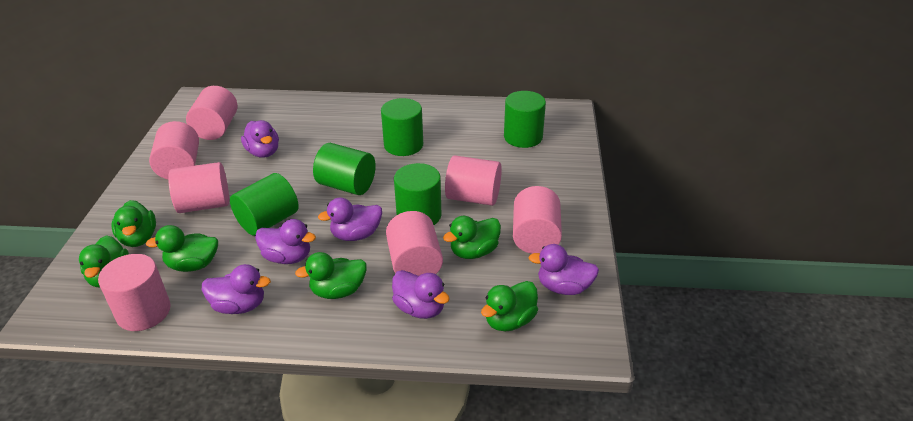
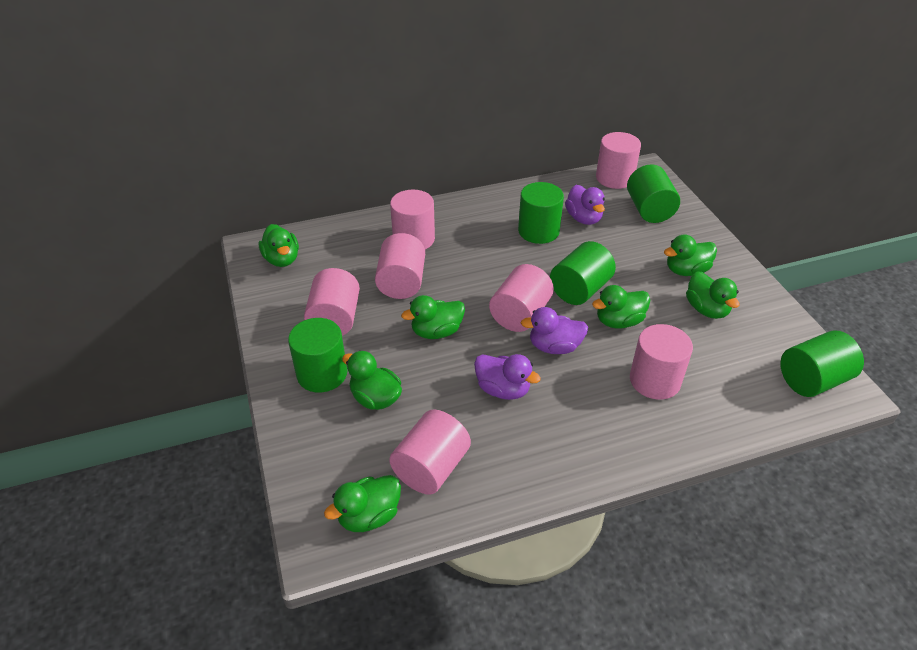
green duck: [79,235,129,287] [111,200,156,247] [146,225,218,272] [295,252,367,299] [443,216,501,259] [481,281,538,331] = 6 -> [259,224,299,267] [324,475,401,532] [342,351,402,410] [401,295,465,339] [592,285,650,329] [664,235,717,276] [686,271,739,319] = 7
purple duck: [202,264,271,314] [241,120,279,158] [255,219,316,264] [318,198,382,241] [392,270,450,319] [528,244,599,295] = 6 -> [474,354,541,400] [521,307,588,354] [565,185,605,225] = 3

